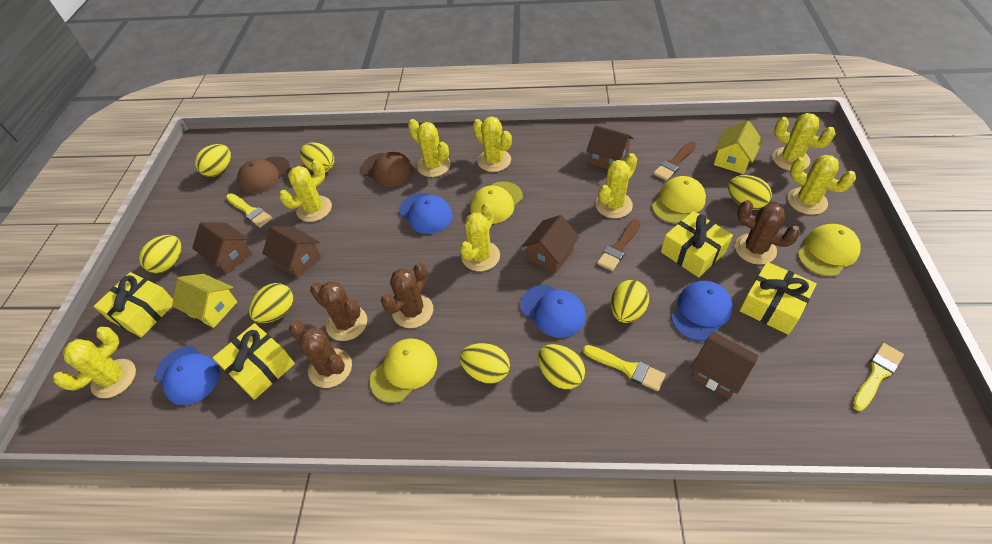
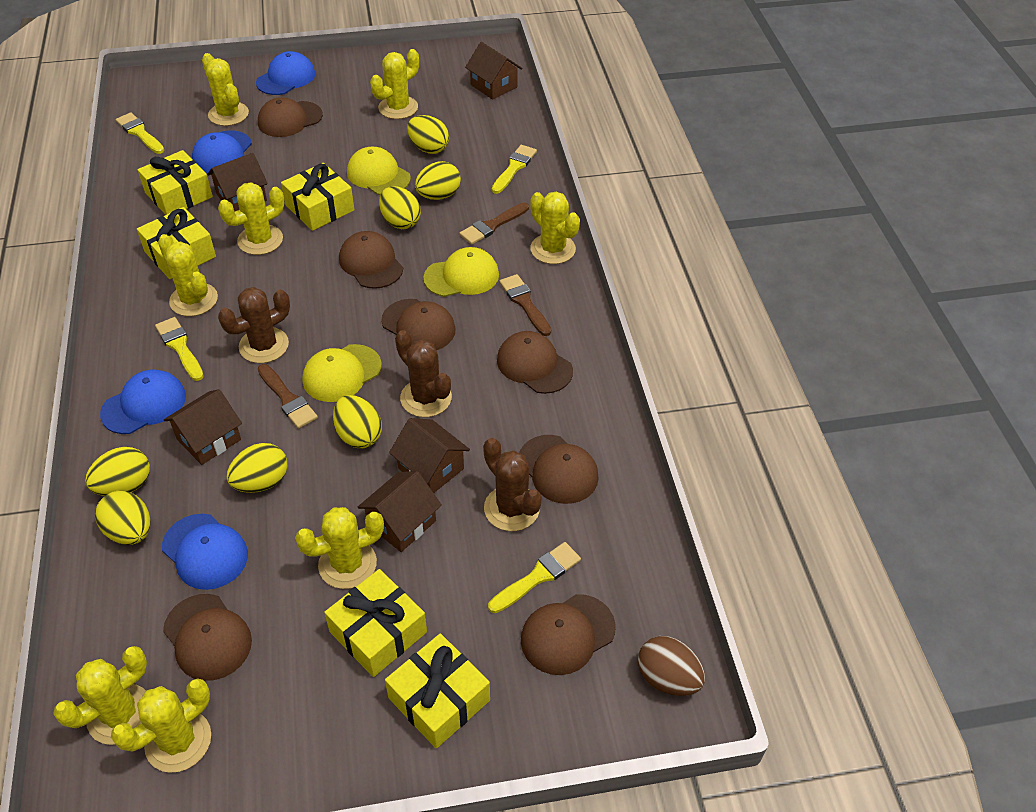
brown brush: [597,219,641,271] [653,141,696,181] = 2 -> [258,364,318,429] [459,203,529,245] [499,274,551,336] = 3
brown cactus: [289,321,352,388] [310,281,367,341] [381,263,433,328] [735,200,800,265] = 4 -> [218,287,290,363] [395,330,452,417] [483,438,542,531] = 3
brown cap: [237,156,290,194] [362,151,414,187] = 2 -> [163,594,252,681] [258,97,323,137] [339,231,403,289] [381,299,456,350] [497,331,573,394] [519,435,599,504] [521,594,616,675] = 7
brown egg: none = 0 -> [638,636,705,696] = 1
yellow brush: [226,193,272,228] [583,345,666,391] [852,343,904,411] = 3 -> [116,112,164,154] [155,317,204,381] [488,542,581,613] [492,145,537,194] = 4
yellow cap: [370,339,437,403] [470,182,523,224] [652,176,706,224] [798,224,861,276] = 4 -> [303,344,382,402] [347,147,411,195] [423,247,499,297] = 3
yellow egg: [139,235,181,273] [195,144,231,177] [249,283,293,323] [300,142,334,173] [460,343,510,384] [538,344,585,390] [611,280,649,323] [728,175,772,210] = 8 -> [85,447,150,496] [95,491,151,545] [226,443,288,493] [333,395,382,448] [379,186,421,229] [407,115,449,154] [415,161,461,200] = 7
yellow gift: [94,272,173,337] [213,323,295,400] [661,211,733,278] [739,262,817,335] = 4 -> [137,207,216,279] [138,150,213,215] [281,163,354,231] [324,569,427,677] [385,633,490,749] = 5
yellow house: [172,274,237,328] [713,121,763,174] = 2 -> none = 0

